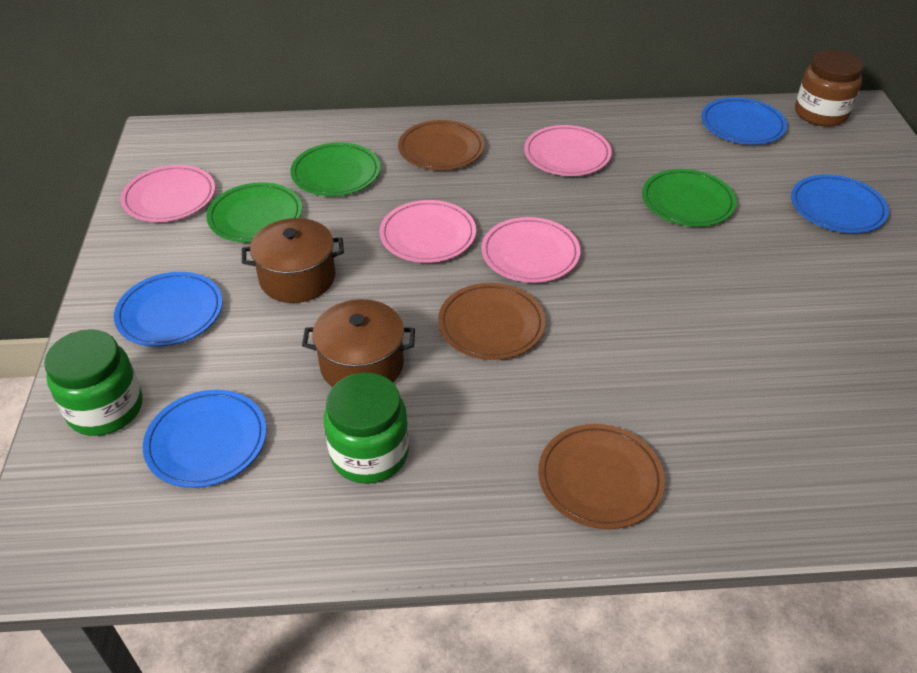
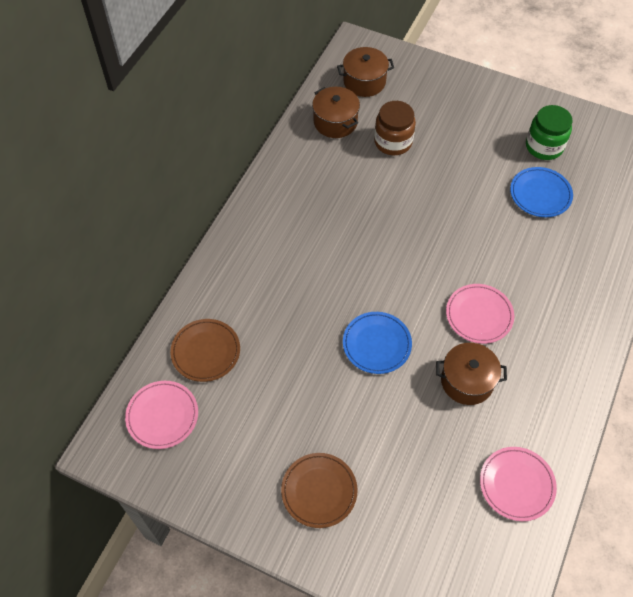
blue plate: [114,272,223,347] [143,390,266,488] [701,97,787,145] [791,175,889,233] = 4 -> [343,312,412,374] [510,167,573,217] = 2
brown plate: [398,120,484,170] [438,283,545,360] [538,424,665,529] = 3 -> [170,319,240,382] [281,453,357,528] = 2
brown pot: [242,218,344,303] [302,299,415,387] = 2 -> [312,87,360,138] [337,47,394,97] [436,343,507,405] = 3
green jar: [44,329,143,436] [324,373,409,484] = 2 -> [526,105,573,160] = 1
green plate: [206,182,302,242] [291,143,380,196] [642,169,736,227] = 3 -> none = 0
pink plate: [121,165,215,222] [380,200,476,263] [481,217,580,283] [524,125,612,176] = 4 -> [125,381,198,449] [446,284,514,344] [480,447,557,521] = 3

